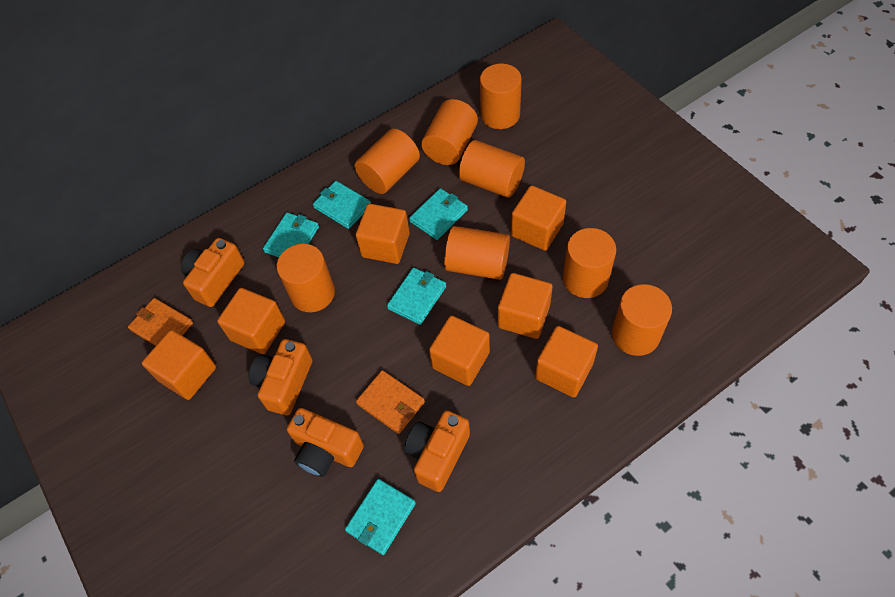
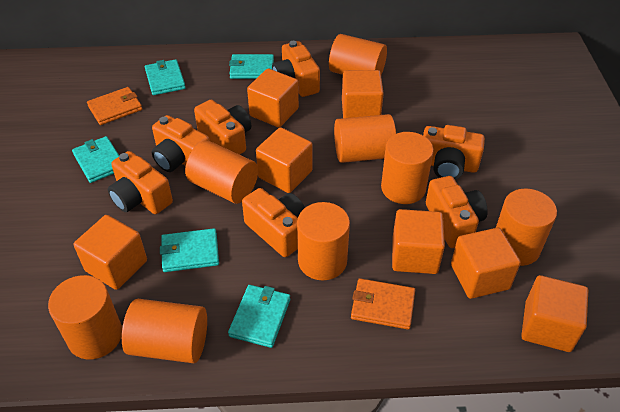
orange camera: [181,238,245,307] [249,339,313,415] [287,408,364,477] [404,410,470,492] = 4 -> [108,151,173,214] [152,115,210,172] [194,99,251,155] [242,188,305,257] [272,41,320,97] [423,125,485,180] [426,176,488,248] = 7

